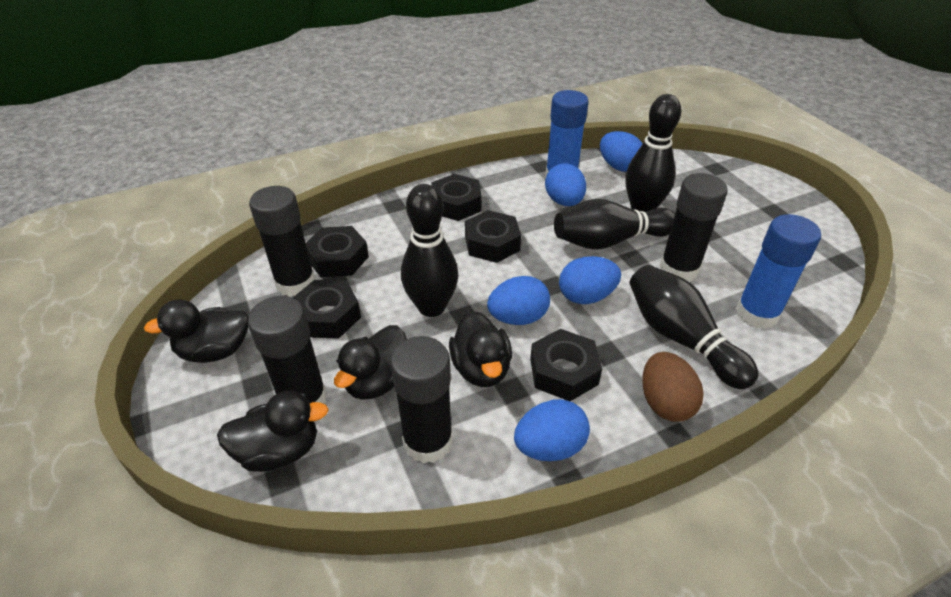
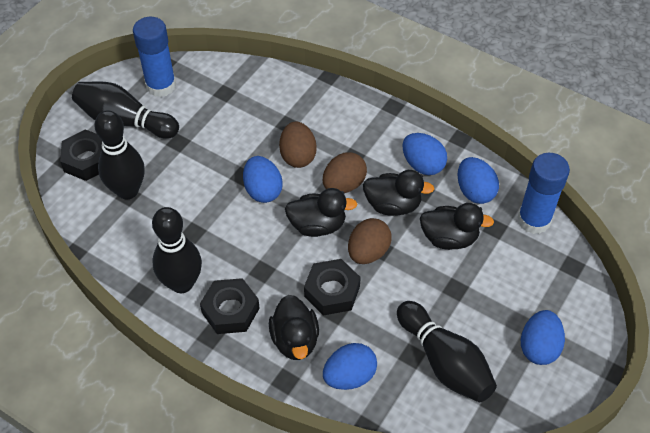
black glue stick: [248,296,327,404] [249,186,316,297] [390,336,453,464] [660,173,728,281] = 4 -> none = 0
black nut: [293,280,361,339] [306,226,369,278] [431,174,481,221] [465,210,521,263] [530,329,602,401] = 5 -> [60,129,102,181] [200,278,260,334] [304,259,361,316] = 3
brown egg: [642,352,704,422] = 1 -> [279,122,317,168] [323,152,367,193] [348,218,392,264] = 3

